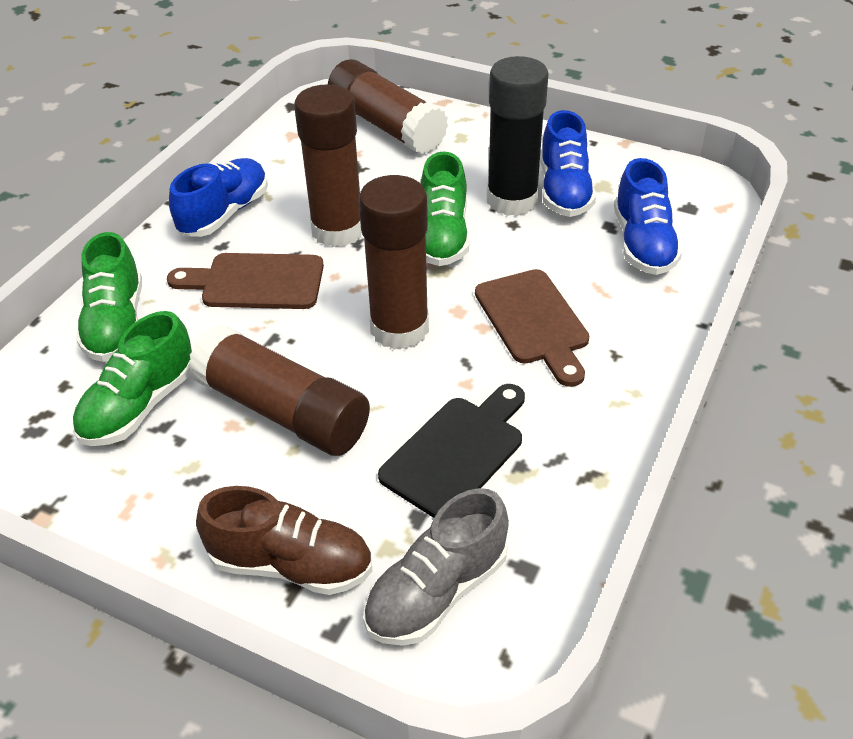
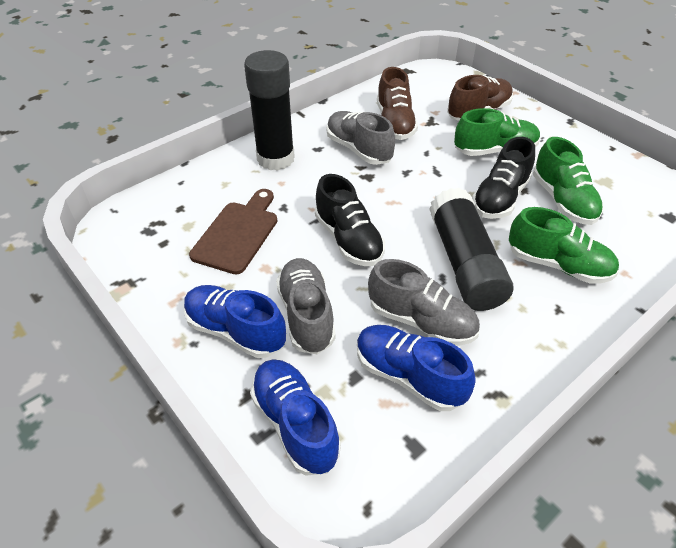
black cutting board: [378,384,525,518] = 1 -> none = 0
black glue stick: [487,56,549,216] = 1 -> [244,50,295,171] [429,188,513,311] = 2
black shoe: none = 0 -> [315,174,385,266] [472,137,535,219] = 2
brown cutting board: [167,253,324,309] [475,269,589,387] = 2 -> [189,189,277,274] = 1
brown glue stick: [188,324,370,456] [294,84,362,247] [328,59,448,155] [359,175,429,350] = 4 -> none = 0
brown shoe: [196,486,372,595] = 1 -> [377,67,418,140] [447,75,513,121] = 2
grey shoe: [363,488,509,646] = 1 -> [276,258,336,355] [327,111,395,165] [368,259,480,346] = 3

